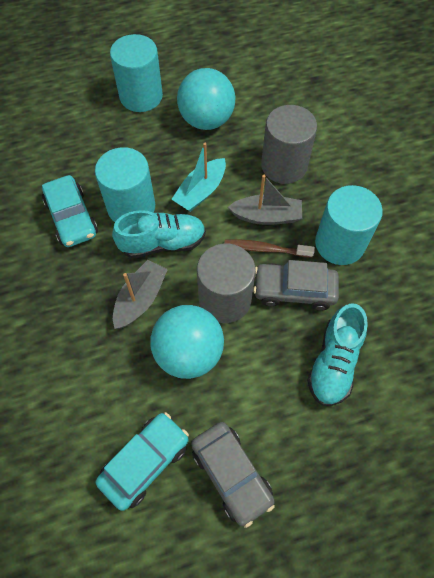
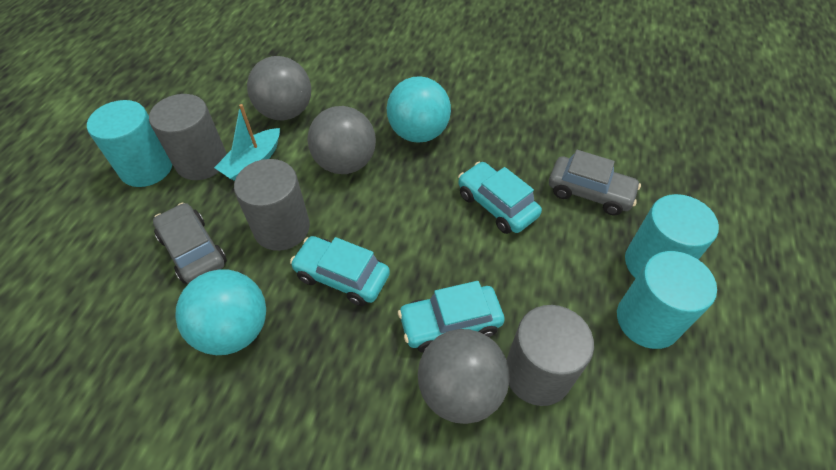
brown toothbrush: [224,239,315,258] = 1 -> none = 0
grey ball: none = 0 -> [247,56,311,120] [307,106,376,174] [418,329,510,424] = 3
grey boat: [113,260,168,329] [228,175,302,225] = 2 -> none = 0
grey cylinder: [197,244,256,323] [261,105,317,184] = 2 -> [149,94,227,180] [234,159,310,251] [506,305,594,406] = 3
turquoise car: [42,175,98,247] [96,412,189,511] = 2 -> [290,236,390,306] [398,281,505,353] [458,162,542,234] = 3
turquoise shoe: [112,210,206,258] [307,303,368,406] = 2 -> none = 0

